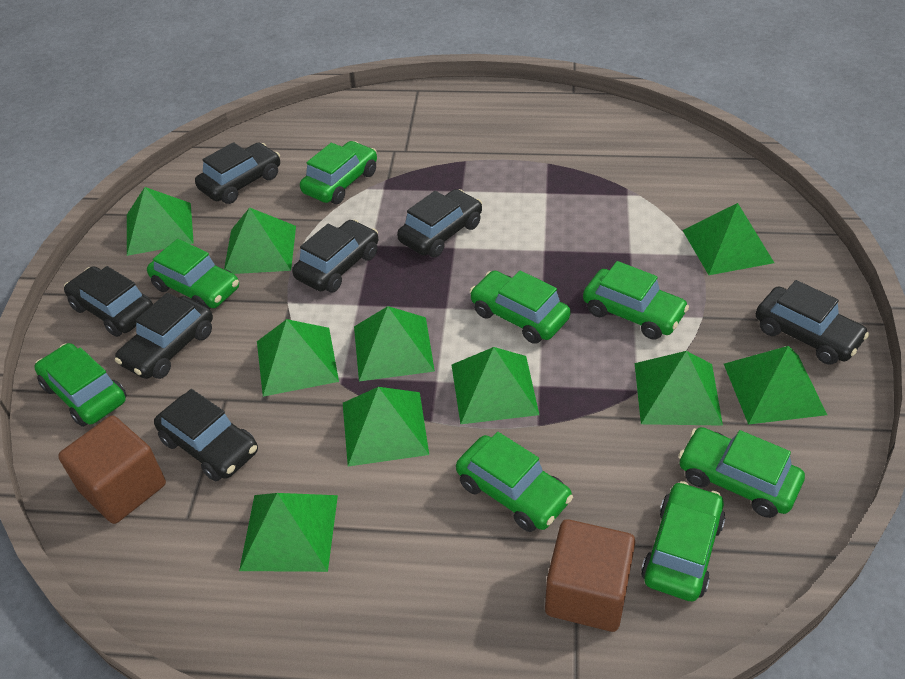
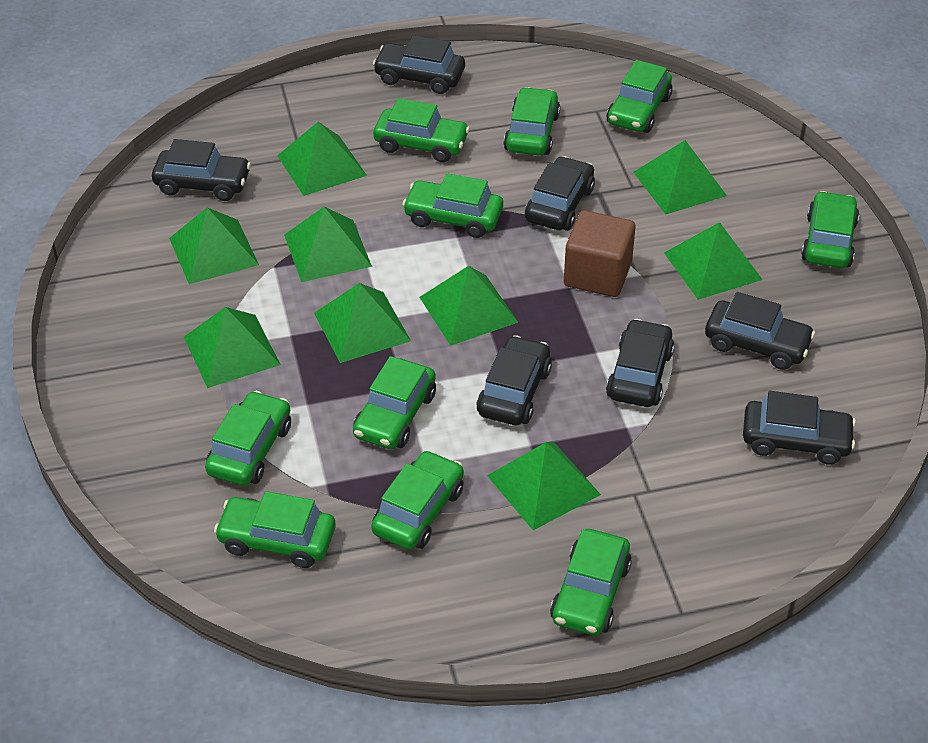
brown cube: [58,416,166,524] [545,519,635,632] = 2 -> [564,210,636,297] = 1
green car: [34,343,127,427] [147,239,239,309] [300,141,377,204] [456,432,573,532] [470,270,571,344] [583,261,689,340] [641,481,726,601] [678,427,805,518] = 8 -> [205,391,291,486] [214,491,335,568] [353,356,436,449] [371,450,464,550] [373,98,470,162] [402,173,503,238] [504,87,560,155] [550,529,632,636] [607,60,672,133] [801,191,859,268] = 10
green pyramid: [127,187,194,256] [224,208,296,274] [239,493,338,572] [257,319,339,397] [343,387,429,466] [354,306,435,381] [452,347,539,424] [635,351,723,426] [682,203,774,275] [724,346,827,425] = 10 -> [169,208,259,284] [184,307,281,388] [277,122,367,196] [284,207,372,282] [314,283,411,363] [419,266,518,346] [487,442,601,530] [633,140,727,214] [664,222,763,300] = 9

